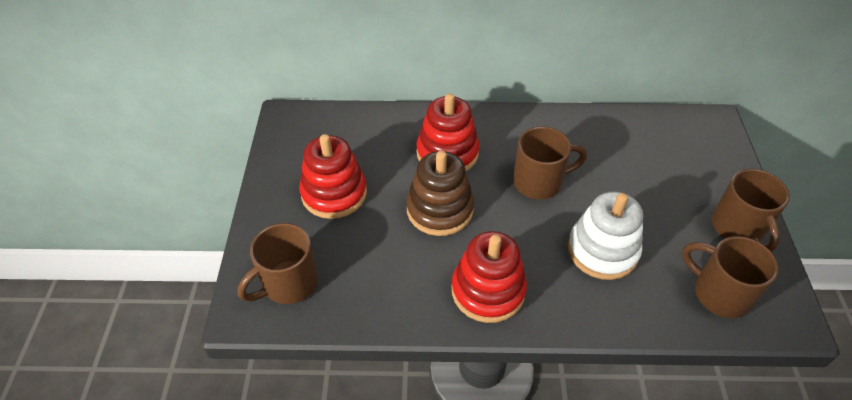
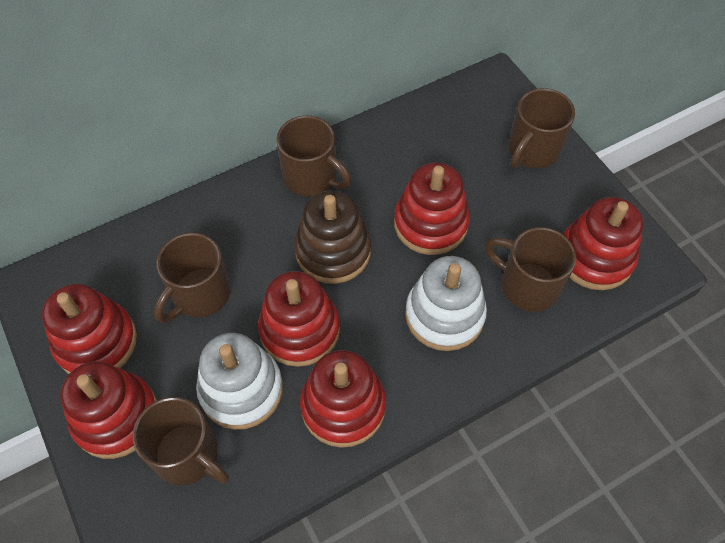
brown mug: [238,223,318,304] [513,126,587,199] [682,236,779,318] [712,169,790,252] = 4 -> [133,397,229,486] [154,233,231,323] [276,116,352,197] [485,227,576,312] [508,88,575,168] = 5
red stacking toy: [299,134,367,219] [416,93,479,171] [452,231,527,323] = 3 -> [42,284,137,374] [60,361,157,459] [258,271,340,367] [300,350,386,448] [394,163,470,255] [563,197,643,290] = 6
white stacking toy: [568,191,643,280] = 1 -> [196,333,283,430] [405,256,487,351] = 2

